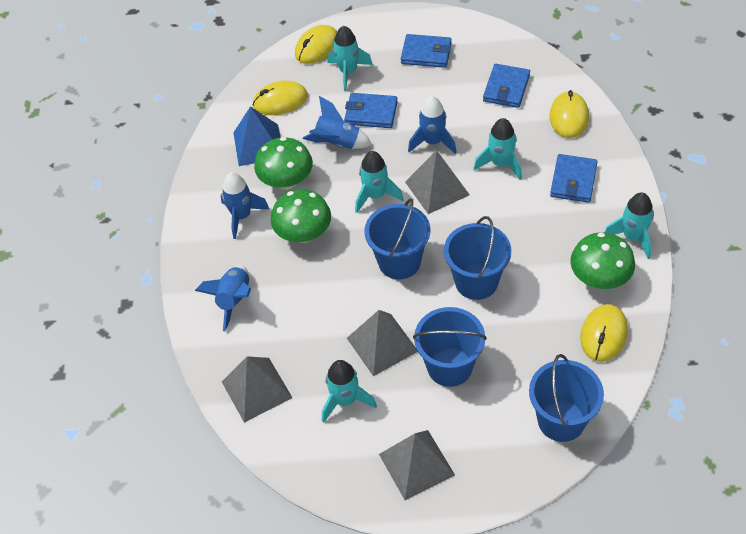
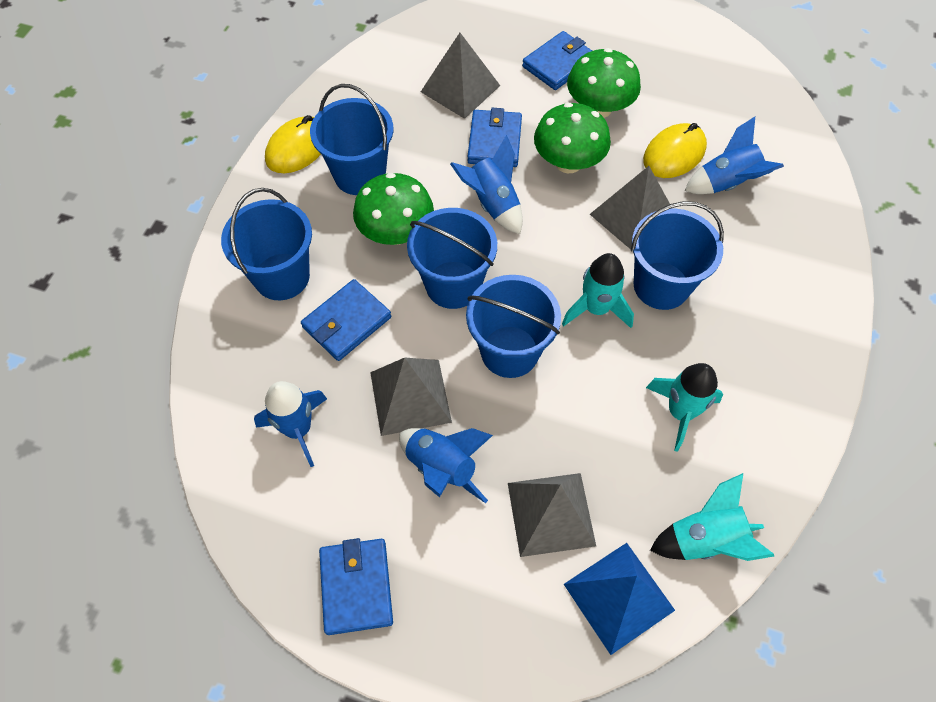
blue bucket: [364,199,431,280] [413,307,487,387] [444,216,511,300] [529,354,604,442] = 4 -> [221,188,312,300] [310,84,393,195] [407,208,497,309] [466,275,561,378] [631,201,724,310] = 5
turquoise rocket: [322,360,377,423] [328,26,372,91] [355,151,404,213] [473,118,522,180] [604,192,654,259] = 5 -> [562,253,634,328] [646,363,723,452] [650,473,774,561] = 3
yellow mouse: [253,81,308,115] [295,25,337,64] [549,90,589,138] [580,304,628,362] = 4 -> [265,115,321,173] [643,123,707,178] = 2

